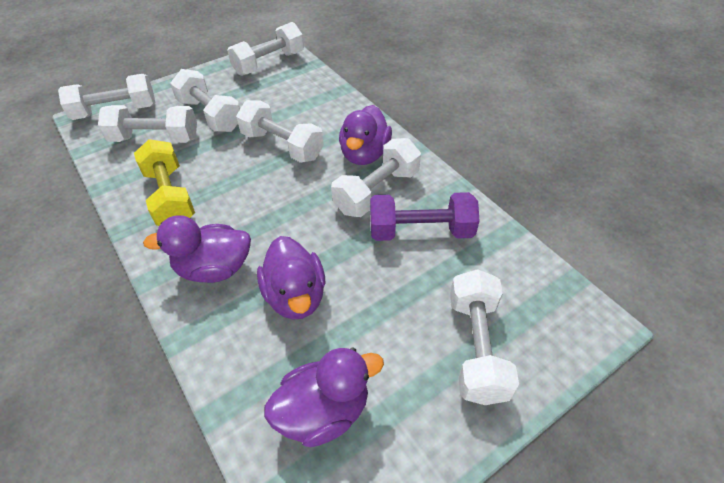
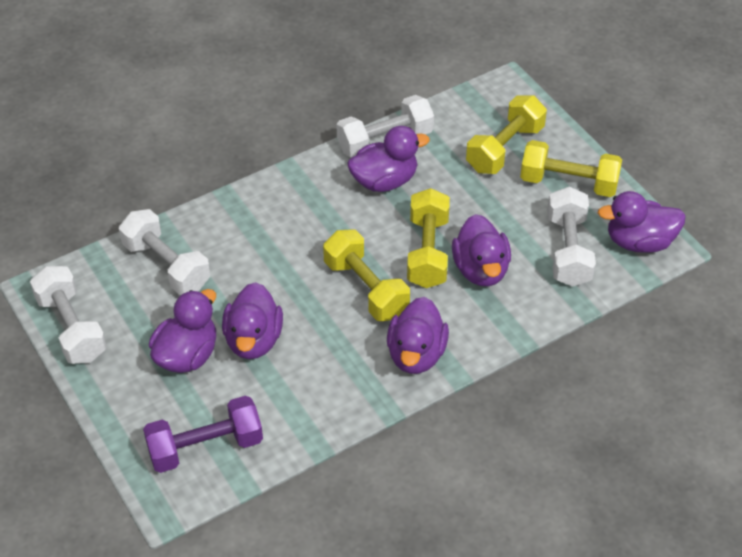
purple duck: [143,215,251,283] [257,236,325,320] [264,347,384,447] [339,105,392,165] = 4 -> [149,289,216,373] [222,282,283,359] [347,126,430,192] [387,297,449,374] [452,214,511,286] [598,191,686,253] = 6
white dumbbell: [58,74,156,120] [98,105,197,143] [170,69,240,132] [227,22,304,76] [236,100,324,163] [331,138,421,217] [450,269,519,405] = 7 -> [30,266,107,364] [119,209,210,295] [337,95,434,158] [547,187,596,287] = 4
yellow dumbbell: [134,139,195,226] = 1 -> [323,230,410,321] [407,188,450,288] [466,95,547,174] [520,140,622,197] = 4

